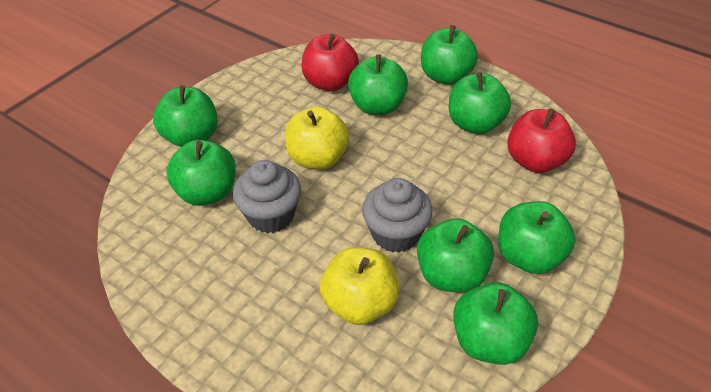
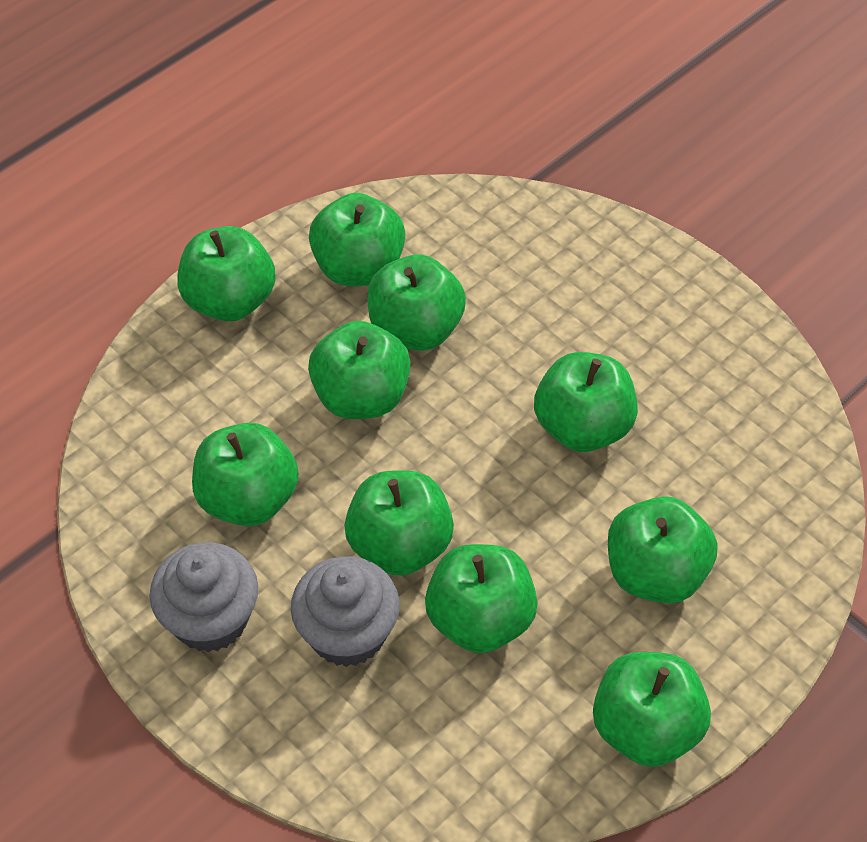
green apple: [153,85,218,147] [166,140,236,206] [348,54,408,115] [417,218,494,293] [421,25,478,85] [449,72,511,134] [454,282,538,365] [498,201,576,274] = 8 -> [177,226,276,321] [192,423,299,526] [308,321,411,419] [309,193,406,286] [344,470,454,576] [367,254,466,351] [425,544,538,653] [534,352,638,452] [593,652,711,767] [608,496,718,604] = 10
red apple: [302,33,359,91] [507,108,576,173] = 2 -> none = 0
yellow apple: [285,106,349,169] [320,247,400,325] = 2 -> none = 0

